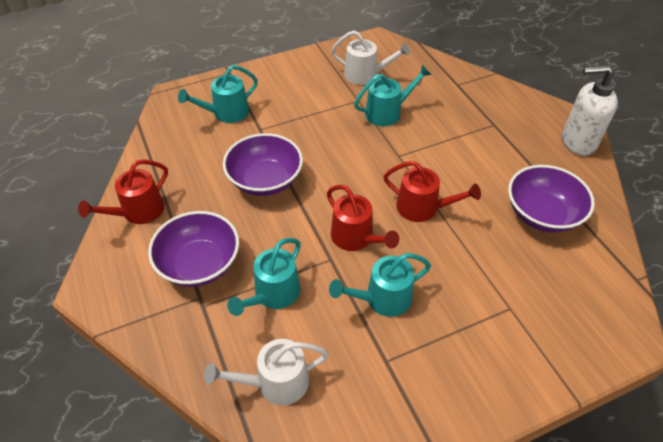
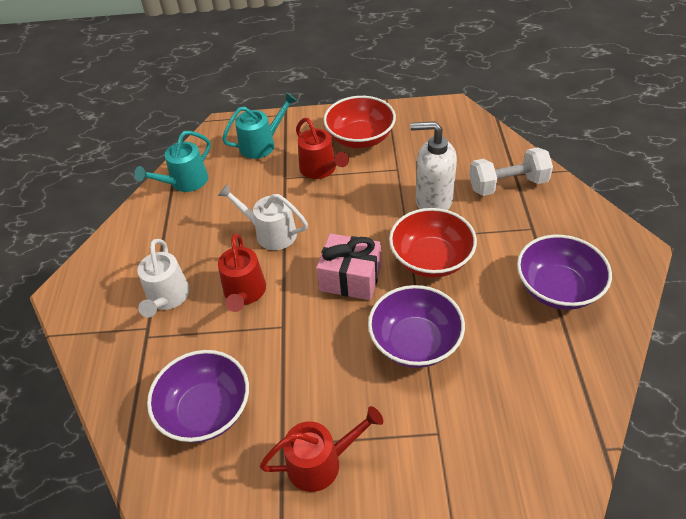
pink gift: none = 0 -> [316,233,381,300] = 1
red bowl: none = 0 -> [323,96,396,148] [389,208,477,278] = 2
turquoise watering can: [178,65,258,123] [227,238,301,316] [329,253,431,317] [354,65,432,126] = 4 -> [135,131,211,192] [222,92,297,159] = 2
white dumbbell: none = 0 -> [469,147,553,196] = 1

